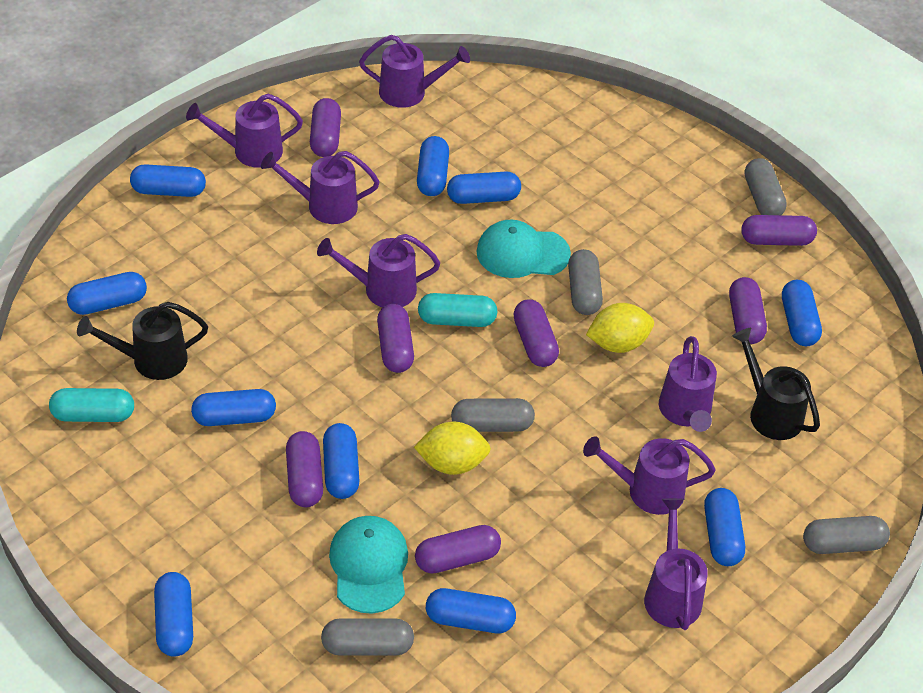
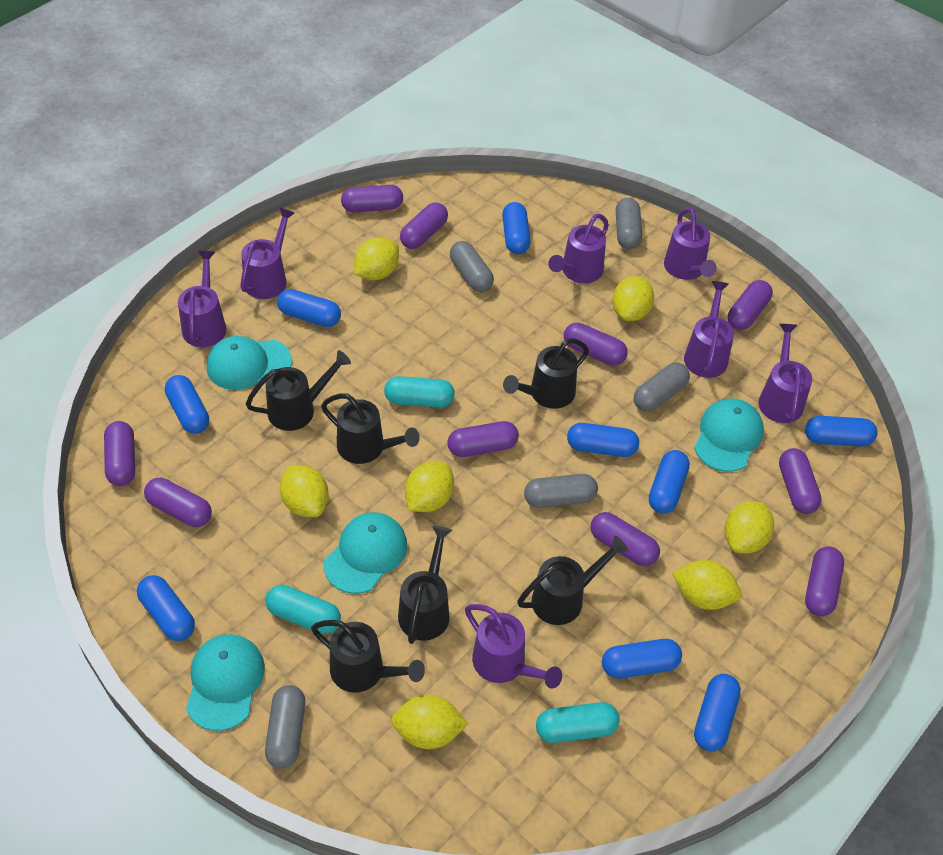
black watering can: [77,302,208,380] [732,328,820,440] = 2 -> [246,350,351,431] [311,620,425,693] [321,393,420,464] [398,526,452,644] [503,338,589,409] [517,536,628,625] = 6
blue capsule: [67,272,147,315] [130,164,206,197] [154,572,193,657] [191,389,276,426] [323,423,359,499] [417,136,449,196] [426,588,516,633] [447,172,521,204] [704,488,745,566] [782,280,822,346] = 10 -> [137,575,195,641] [165,375,209,434] [277,289,341,327] [502,202,531,254] [567,423,639,457] [602,639,682,678] [649,450,690,514] [694,674,741,752] [805,416,878,447] = 9
purple capsule: [286,431,323,507] [310,98,341,157] [377,304,414,373] [415,525,501,574] [513,299,559,367] [729,277,767,344] [741,215,817,246] = 7 -> [104,421,135,486] [144,478,212,527] [341,185,403,213] [400,202,448,249] [447,421,519,457] [564,323,628,366] [590,512,660,566] [728,280,773,330] [779,448,822,514] [805,546,844,616] = 10
turquoise cap: [329,516,408,614] [476,220,571,278] = 2 -> [186,634,265,731] [207,336,292,390] [324,512,407,594] [694,398,764,472] = 4
turquoise capsule: [49,388,134,422] [418,293,497,327] = 2 -> [266,585,341,634] [384,376,455,407] [536,702,620,743] = 3
yellow lemon: [414,422,491,475] [586,303,654,353] = 2 -> [280,465,329,517] [354,237,399,280] [391,695,468,749] [405,462,454,512] [612,276,654,321] [672,560,741,610] [724,501,774,553] = 7

